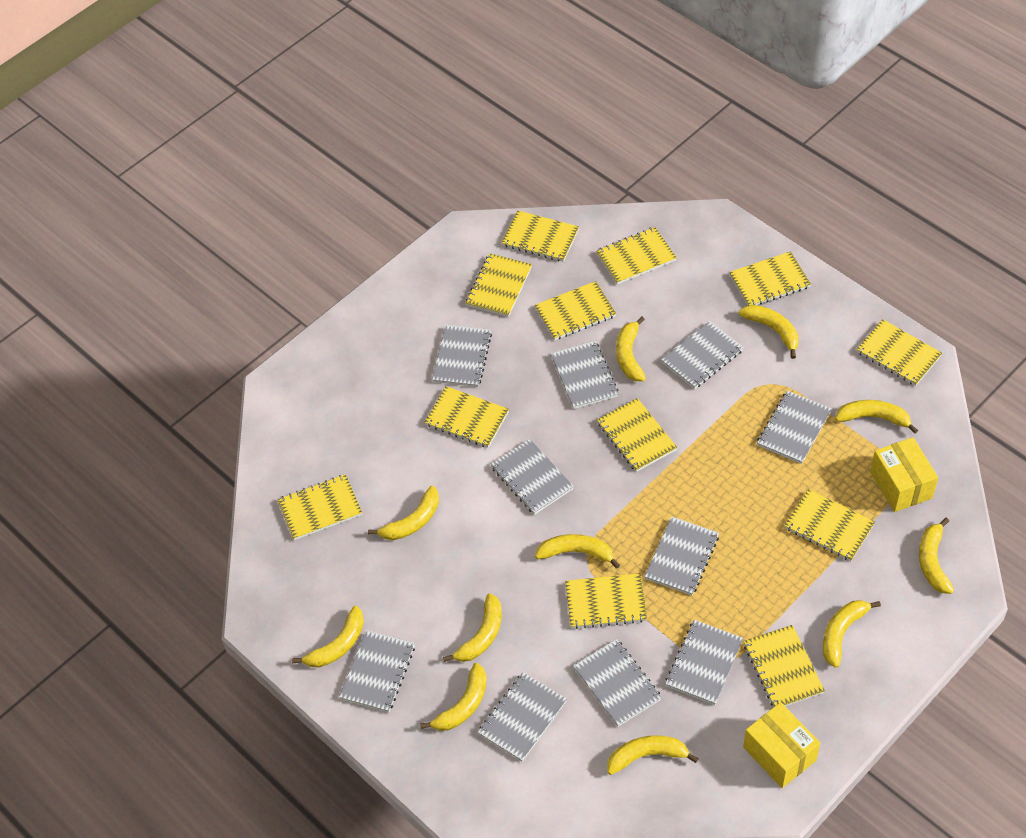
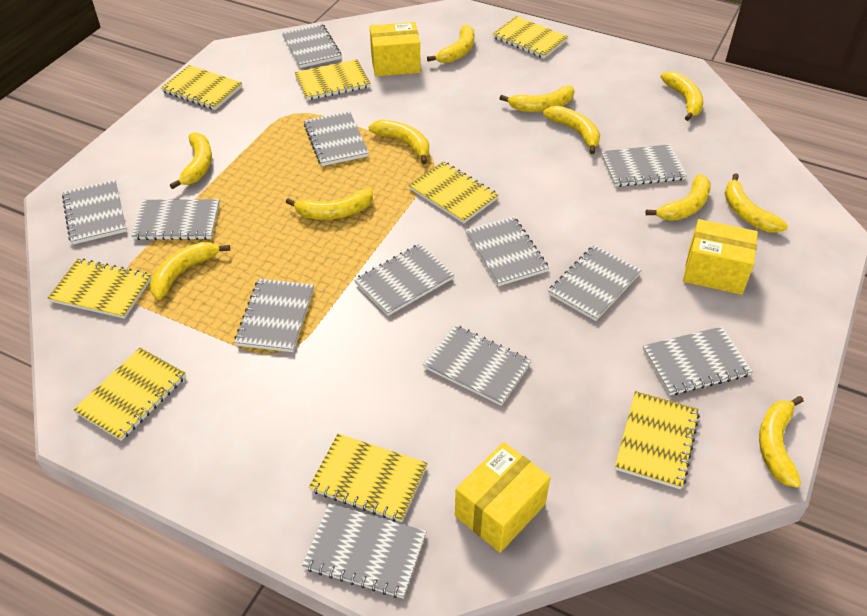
grey notebook: [339,630,415,712] [432,325,492,387] [478,672,567,762] [491,439,574,515] [551,341,618,409] [573,639,662,727] [644,516,719,595] [661,321,744,389] [665,620,743,705] [757,391,832,464] = 10 -> [62,180,127,245] [132,199,220,240] [234,279,314,352] [282,23,341,68] [302,503,427,598] [304,111,369,166] [354,244,454,316] [423,324,531,406] [465,216,549,286] [548,245,641,321] [601,144,687,187] [643,326,753,395] = 12
yellow box: [743,702,820,788] [870,437,938,512] = 2 -> [370,22,421,76] [455,442,551,553] [683,219,758,295] = 3
yellow notebook: [277,474,362,540] [424,386,509,448] [466,253,532,317] [502,211,579,262] [535,281,616,340] [565,573,647,629] [596,227,677,284] [597,398,677,472] [729,251,811,305] [744,625,825,707] [784,489,875,561] [856,319,942,386] = 12 -> [48,258,152,319] [73,348,186,441] [161,65,242,110] [295,60,371,100] [309,434,428,522] [408,161,499,223] [493,16,568,58] [615,391,700,489] = 8

